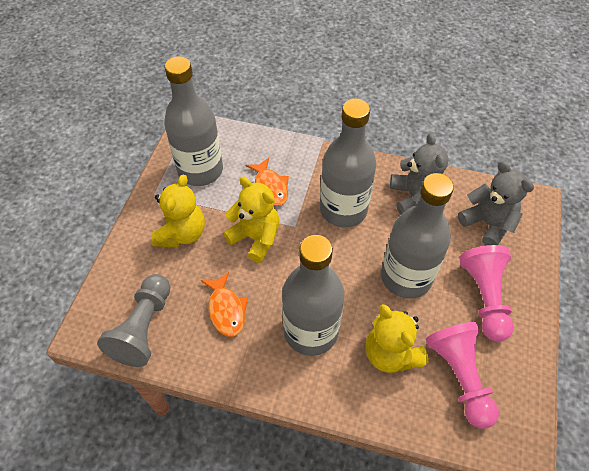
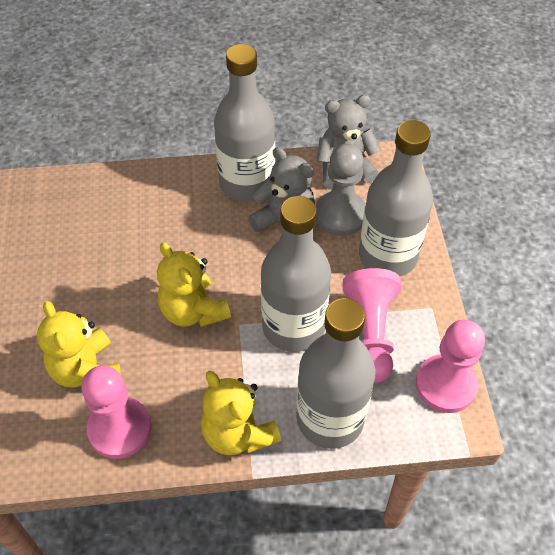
orange fish: [201,272,248,337] [246,157,289,206] = 2 -> none = 0
pink pawn: [426,322,499,429] [460,245,514,342] = 2 -> [82,365,152,459] [343,268,401,383] [416,320,485,413] = 3

